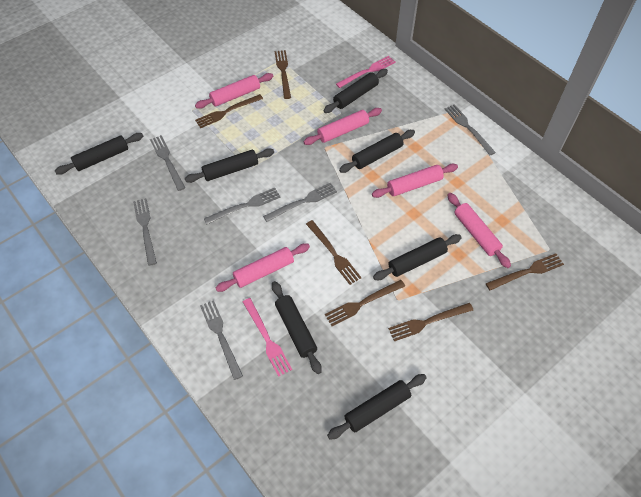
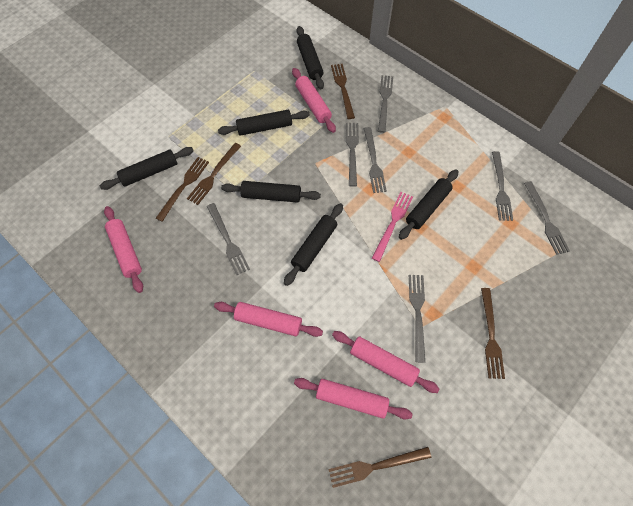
black rolling pin: [55,133,143,174] [185,148,274,183] [272,281,322,374] [323,69,388,113] [327,374,427,440] [339,130,415,173] [373,234,462,280] = 7 -> [100,147,194,190] [218,110,310,136] [221,181,321,203] [284,203,343,286] [297,26,324,89] [399,169,458,240] = 6
brown fork: [195,94,263,128] [275,50,291,99] [306,220,362,285] [325,280,405,326] [388,303,473,341] [486,254,564,290] = 6 -> [156,157,209,222] [187,143,241,205] [329,447,431,488] [331,64,355,119] [481,288,505,379] = 5
grey fork: [133,198,157,266] [150,135,185,191] [200,300,243,380] [204,188,281,224] [263,183,337,222] [445,104,496,155] = 6 -> [207,203,250,275] [346,123,359,187] [363,127,387,193] [378,75,393,133] [409,275,425,363] [492,151,513,221] [524,181,570,255] = 7
pink fork: [243,298,292,377] [336,56,396,88] = 2 -> [372,192,413,262] = 1

